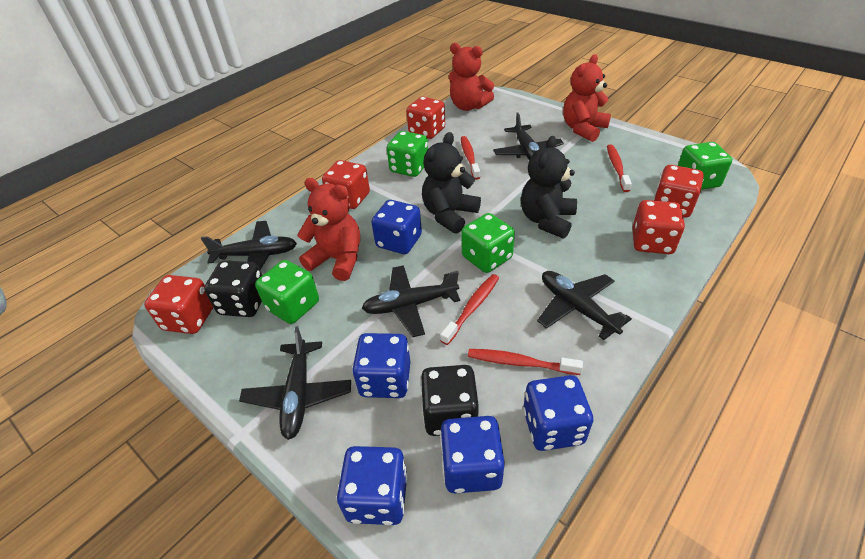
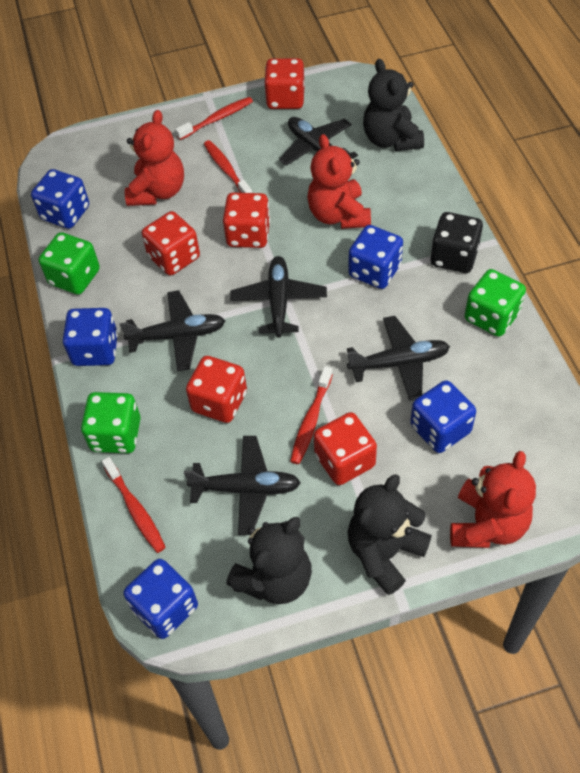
black dice: [204,260,262,317] [421,365,479,436] = 2 -> [430,212,483,273] = 1
black teddy bear: [422,132,481,234] [521,136,577,238] = 2 -> [226,517,312,604] [348,474,432,595] [363,59,424,151] = 3
green dice: [255,260,319,324] [387,131,428,177] [461,213,515,273] [678,142,732,190] = 4 -> [39,232,100,295] [81,392,141,453] [465,269,526,337] = 3

